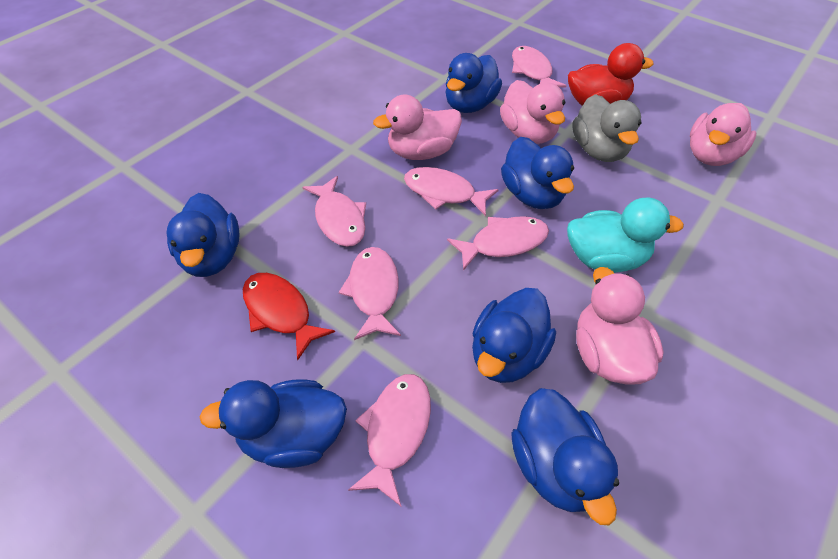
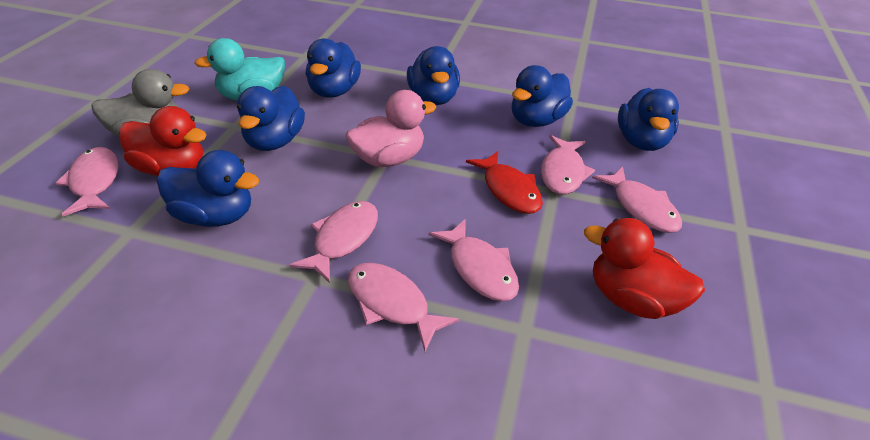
pink duck: [373,94,462,160] [500,80,565,144] [576,267,664,385] [690,103,756,166] = 4 -> [346,90,436,167] = 1
red duck: [568,43,654,106] = 1 -> [119,106,206,176] [584,218,705,319] = 2

